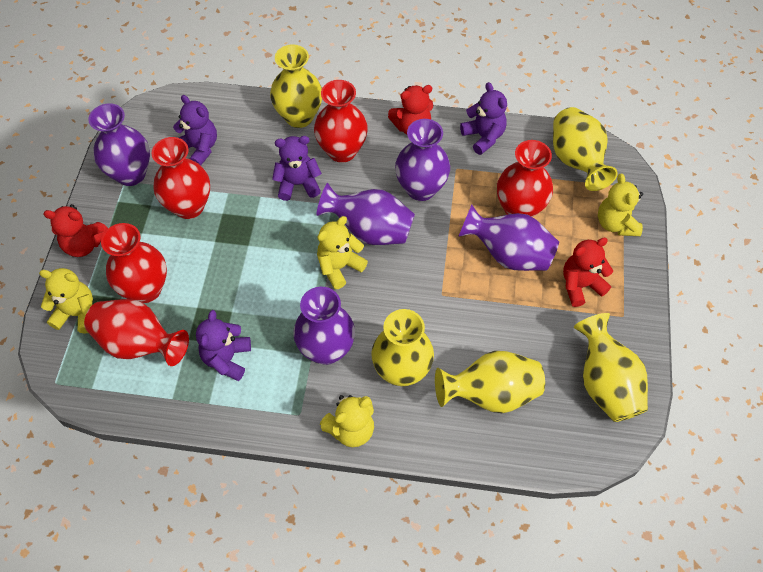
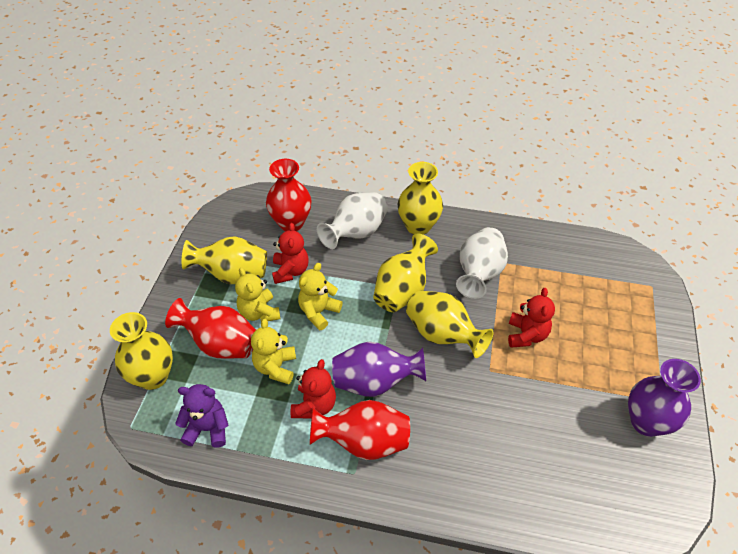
purple teddy bear: [173,95,217,165] [196,310,251,381] [272,136,322,201] [460,82,507,155] = 4 -> [175,384,229,448] = 1
purple vase: [88,103,150,186] [293,287,355,365] [316,183,415,245] [395,119,450,201] [458,205,559,271] = 5 -> [332,341,426,397] [628,359,701,437] = 2
red vase: [84,299,189,366] [101,223,167,303] [152,137,210,219] [314,80,368,163] [497,140,553,217] = 5 -> [165,298,256,359] [266,159,312,231] [310,400,410,460] = 3
white vase: none = 0 -> [317,192,388,249] [456,227,508,299] = 2
yellow teddy bear: [39,268,93,334] [317,216,368,289] [320,395,374,447] [598,174,643,236] = 4 -> [235,267,280,322] [251,319,296,384] [298,263,343,330] = 3

